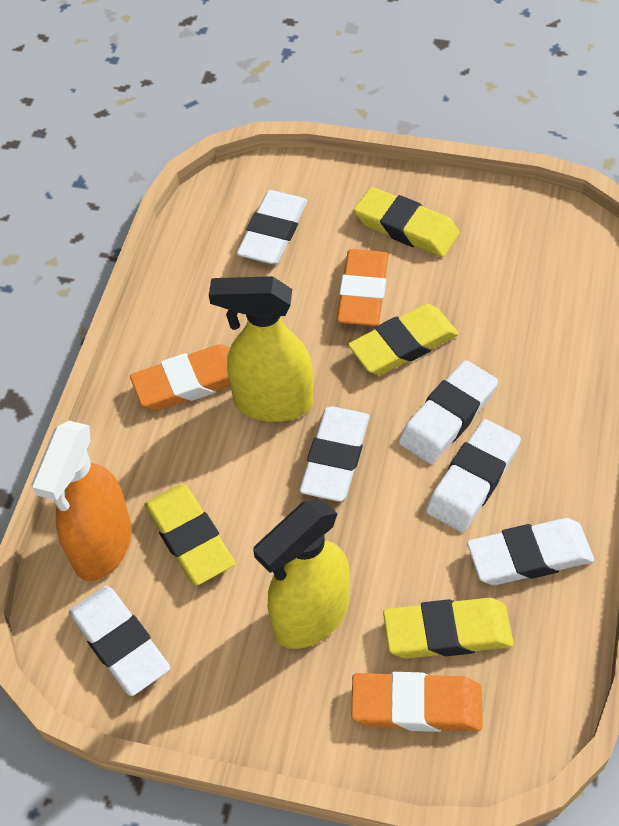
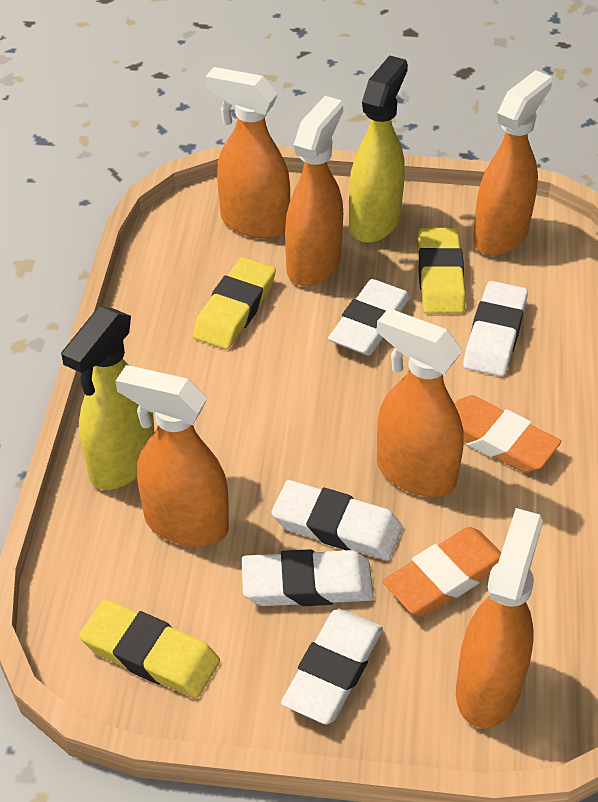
orange eraser: [130,344,230,410] [337,249,389,326] [351,672,483,732] = 3 -> [383,527,501,616] [455,395,561,473] = 2
orange spray bottle: [31,421,132,581] = 1 -> [116,365,229,546] [205,67,290,239] [285,96,343,286] [377,308,464,497] [456,508,543,728] [473,70,552,256] = 6
white eraser: [69,586,170,696] [237,190,307,264] [300,406,369,502] [399,360,498,464] [426,419,521,532] [467,518,594,585] = 6 -> [242,549,374,606] [271,480,403,560] [281,609,383,724] [328,279,411,355] [463,281,528,377] = 5
yellow eraser: [144,484,235,585] [348,304,459,375] [354,187,459,257] [383,598,514,659] = 4 -> [79,599,220,699] [192,257,276,350] [418,228,465,314] = 3

